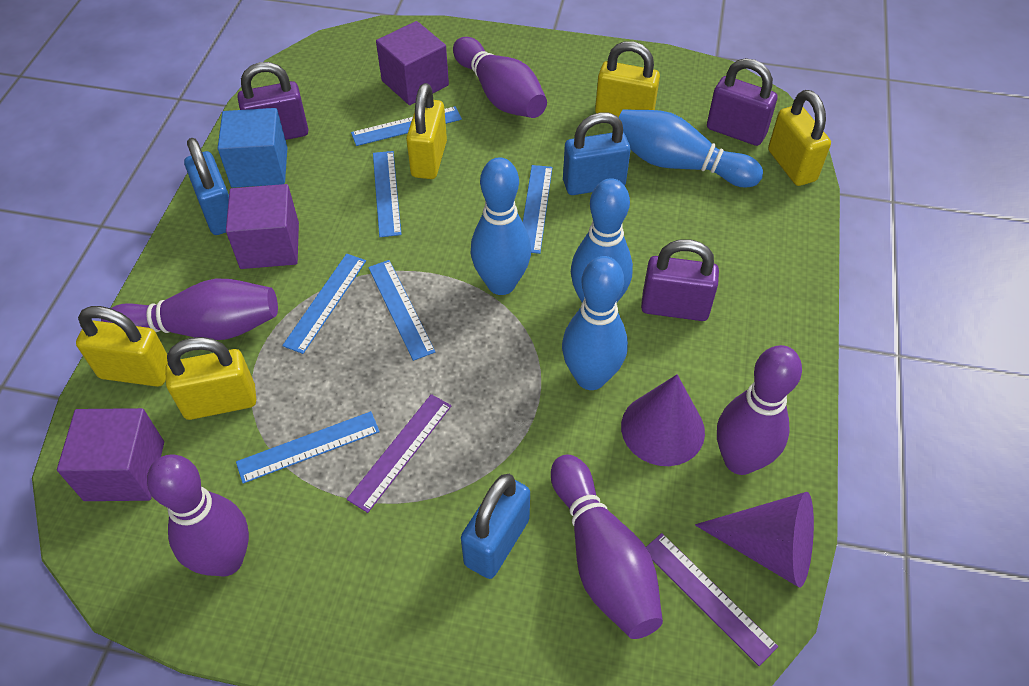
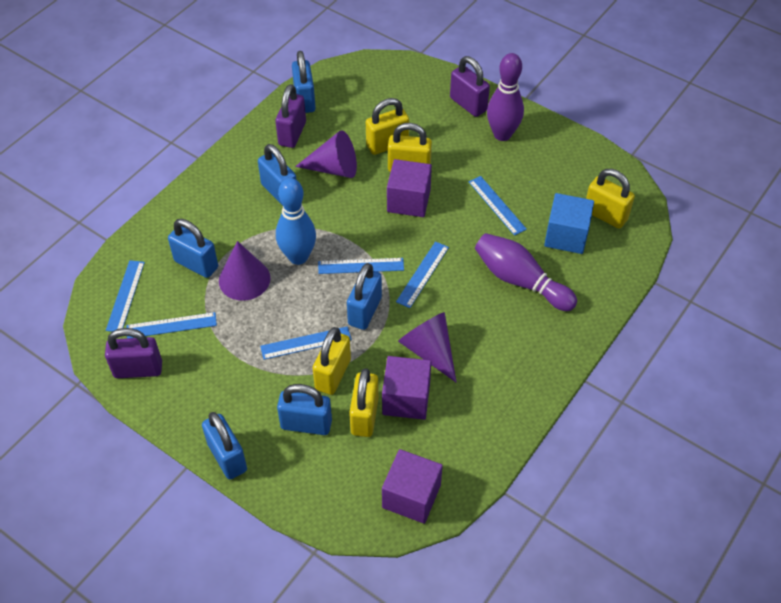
blue bowling pin: [471,157,531,295] [562,256,628,390] [571,178,633,302] [619,109,763,188] = 4 -> [276,178,316,265] = 1
blue padlock: [184,138,229,235] [461,474,530,579] [563,112,631,195] = 3 -> [168,219,218,278] [202,412,247,479] [258,144,296,206] [277,384,332,435] [292,51,316,113] [347,263,382,330] = 6
purple bowling pin: [101,279,278,340] [147,455,249,576] [453,37,547,118] [551,455,663,639] [717,345,802,475] = 5 -> [475,233,577,311] [487,53,524,141] = 2
purple cone: [621,374,705,466] [695,492,814,587] = 2 -> [219,241,271,301] [295,130,357,178] [398,312,456,382] = 3
purple ruler: [347,394,451,513] [646,533,778,666] = 2 -> none = 0

